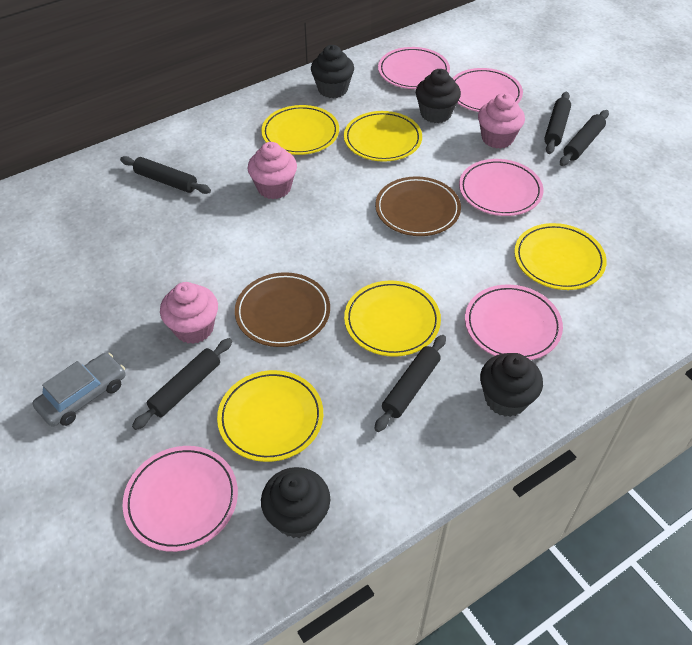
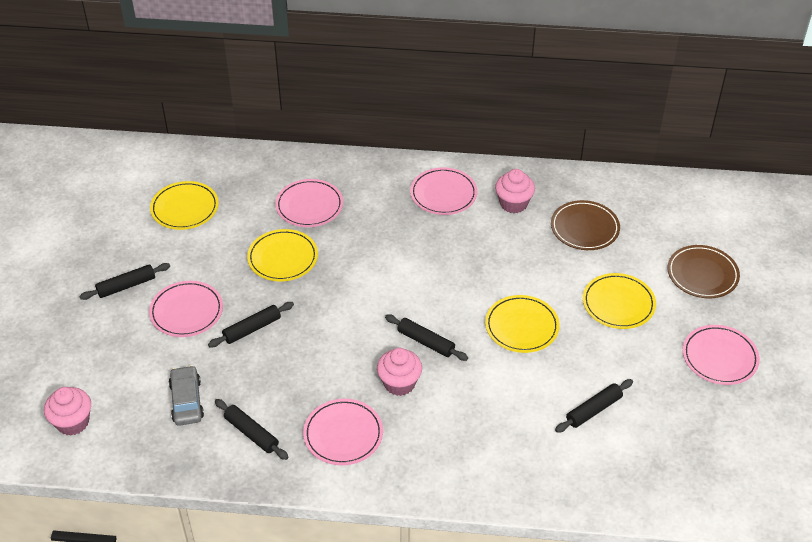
black cupcake: [261,467,330,538] [311,45,354,98] [416,69,461,123] [480,353,543,417] = 4 -> none = 0
yellow plate: [217,370,323,462] [261,105,339,155] [344,111,422,162] [344,281,441,357] [514,223,607,290] = 5 -> [150,181,219,230] [247,229,318,281] [485,295,560,353] [583,273,656,329] = 4

